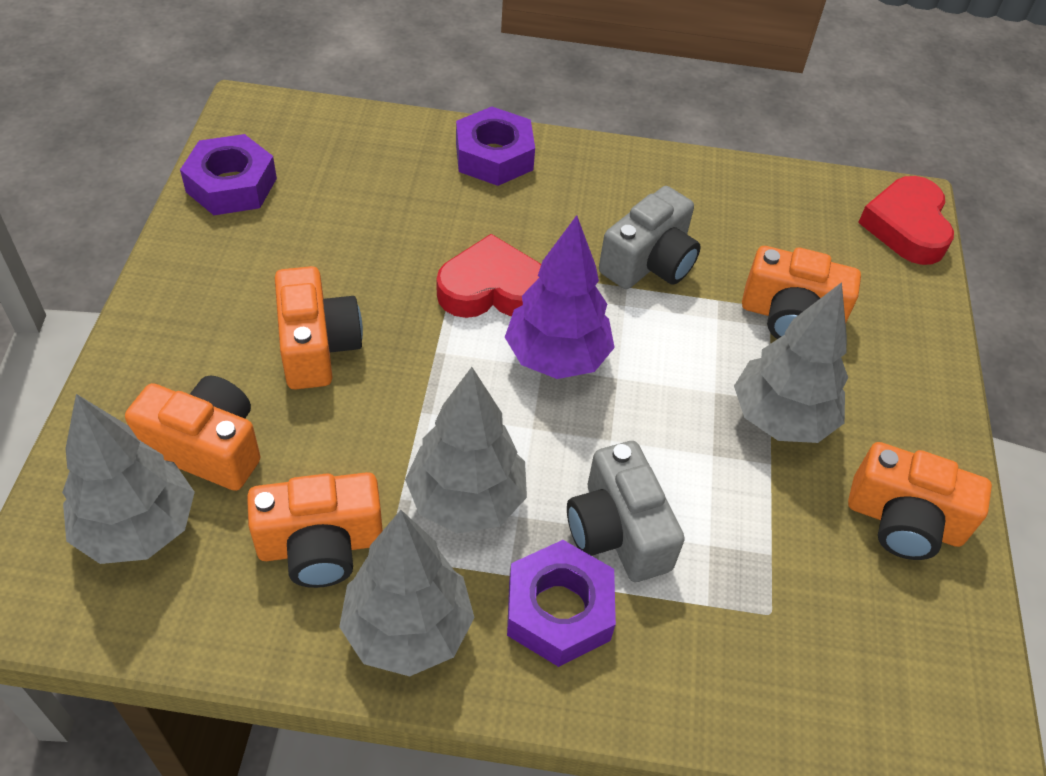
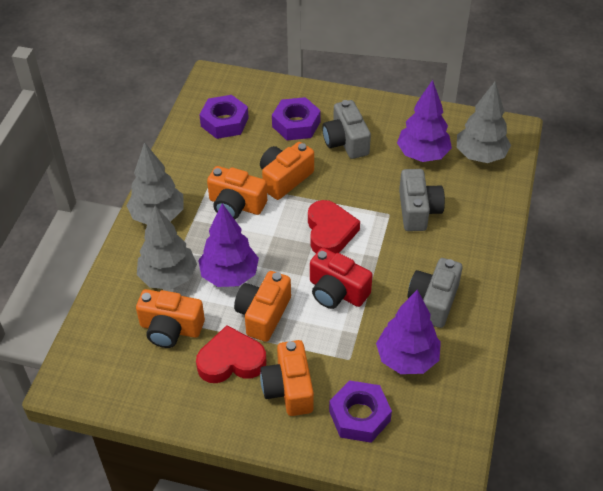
grey camera: [567,441,685,582] [599,186,701,289] = 2 -> [322,100,371,159] [399,169,445,231] [408,258,462,328] = 3
grey tree: [62,394,195,564] [339,510,475,676] [405,367,527,533] [734,282,848,443] = 4 -> [127,142,184,224] [137,206,197,290] [457,81,511,163] = 3
purple tree: [505,215,615,379] = 1 -> [198,203,259,287] [376,290,441,374] [397,80,452,162] = 3
red camera: none = 0 -> [310,248,373,309] = 1

